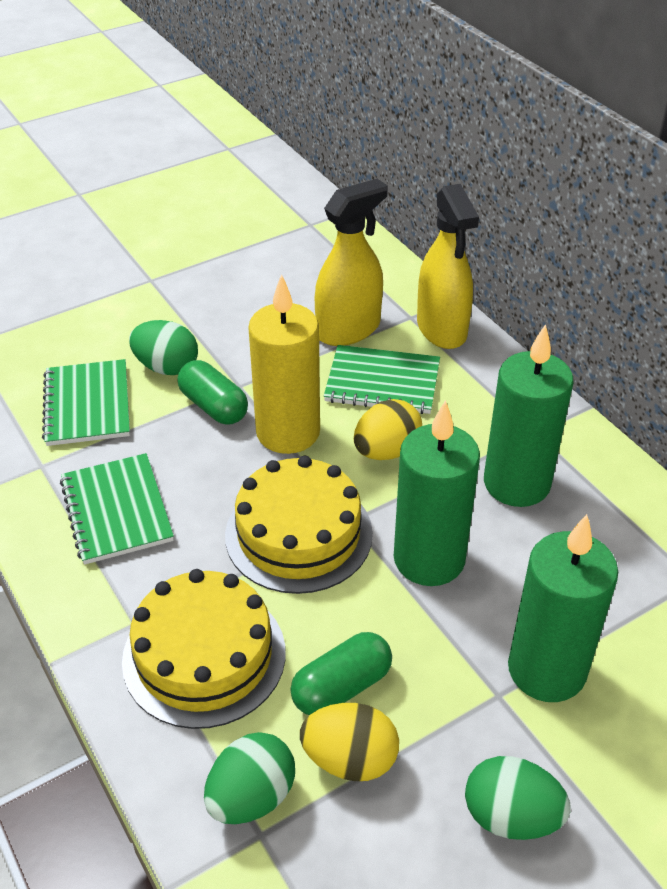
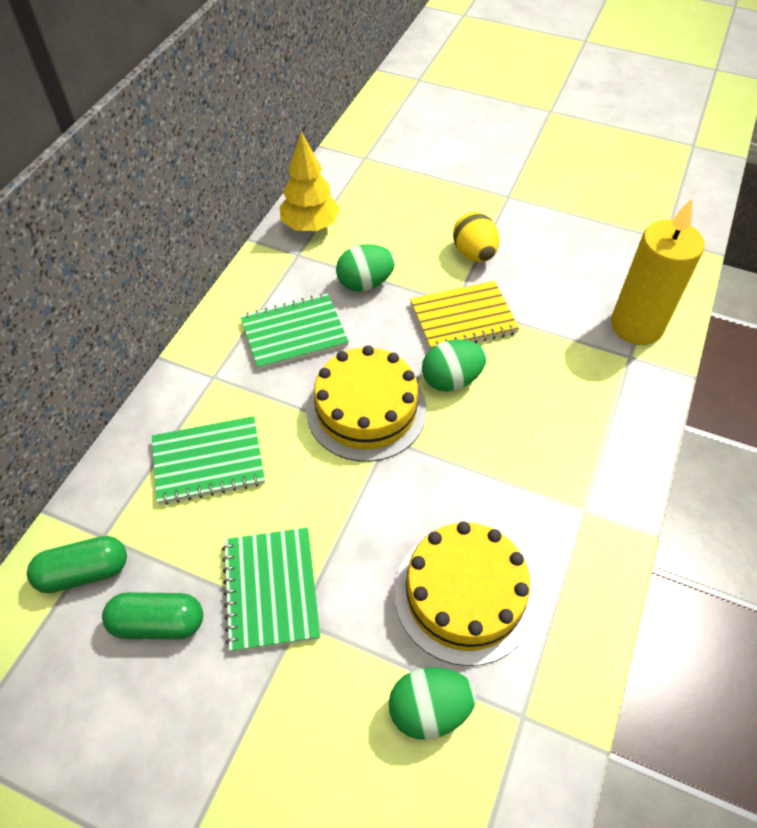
green candle: [394,400,480,586] [484,324,574,507] [508,514,618,702] = 3 -> none = 0
yellow egg: [300,703,399,781] [354,399,422,460] = 2 -> [453,212,499,262] = 1
yellow notebook: none = 0 -> [410,281,519,349] = 1
yellow spray bottle: [315,179,388,346] [417,184,479,349] = 2 -> none = 0
yellow tree: none = 0 -> [280,131,340,232] = 1

